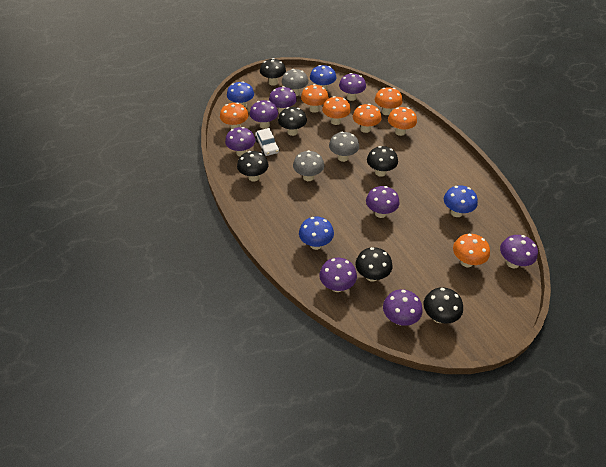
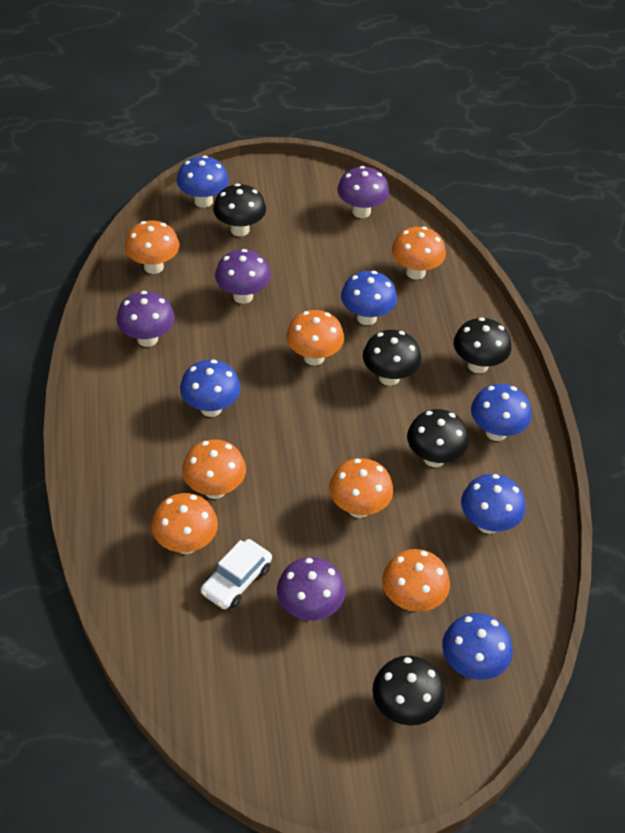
black mushroom: [237,151,269,182] [260,58,286,86] [278,107,307,136] [355,247,393,282] [367,146,398,177] [424,287,463,323] = 6 -> [213,184,266,236] [363,330,421,386] [373,656,445,726] [407,409,469,467] [454,317,511,373] = 5
blue mushroom: [227,81,254,107] [299,217,334,250] [310,65,336,90] [444,185,478,217] = 4 -> [177,156,229,208] [180,359,241,417] [341,271,397,325] [442,613,513,680] [461,474,526,534] [471,384,532,441] = 6
grey mushroom: [282,69,309,96] [293,150,324,181] [329,132,359,162] = 3 -> none = 0
purple mushroom: [225,127,255,157] [250,100,278,129] [269,86,297,114] [319,258,357,292] [339,73,366,101] [366,186,400,218] [383,289,423,326] [500,235,538,268] = 8 -> [116,291,175,347] [215,249,271,304] [277,557,345,620] [337,166,389,218] = 4

